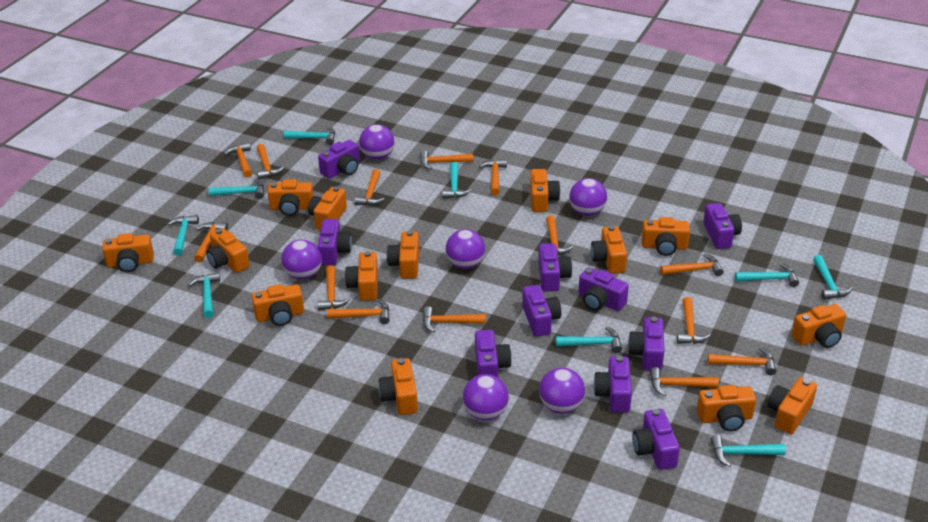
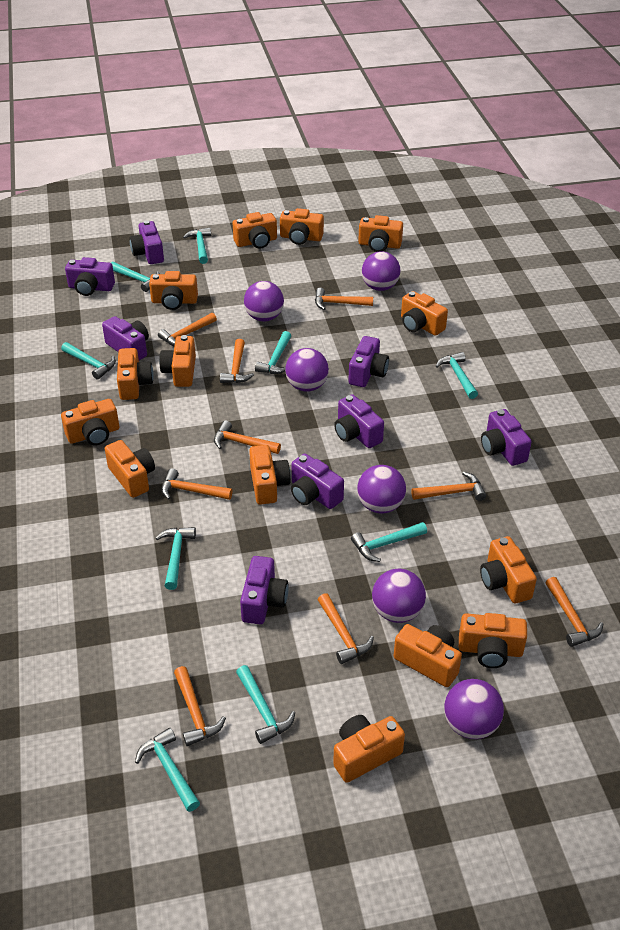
orange hammer: [194,222,228,262] [224,142,252,178] [257,144,284,179] [317,265,350,311] [327,299,390,324] [354,169,385,206] [420,150,473,169] [423,306,485,332] [479,159,507,195] [546,215,573,256] [650,367,719,396] [660,253,724,276] [677,297,711,344] [708,347,777,375] = 14 -> [158,313,217,346] [161,468,232,500] [174,666,226,746] [214,420,281,454] [220,339,254,383] [315,288,373,310] [318,593,374,664] [411,471,486,501] [546,577,603,647] = 9
purple camera: [317,219,352,265] [318,140,360,179] [475,330,512,377] [522,285,561,337] [538,243,572,292] [578,267,629,311] [594,356,632,413] [628,317,664,371] [632,409,680,470] [703,203,742,249] = 10 -> [65,257,115,296] [102,316,149,360] [129,220,164,264] [240,556,288,624] [291,454,344,509] [334,394,384,448] [348,336,389,387] [481,409,532,466] = 8

